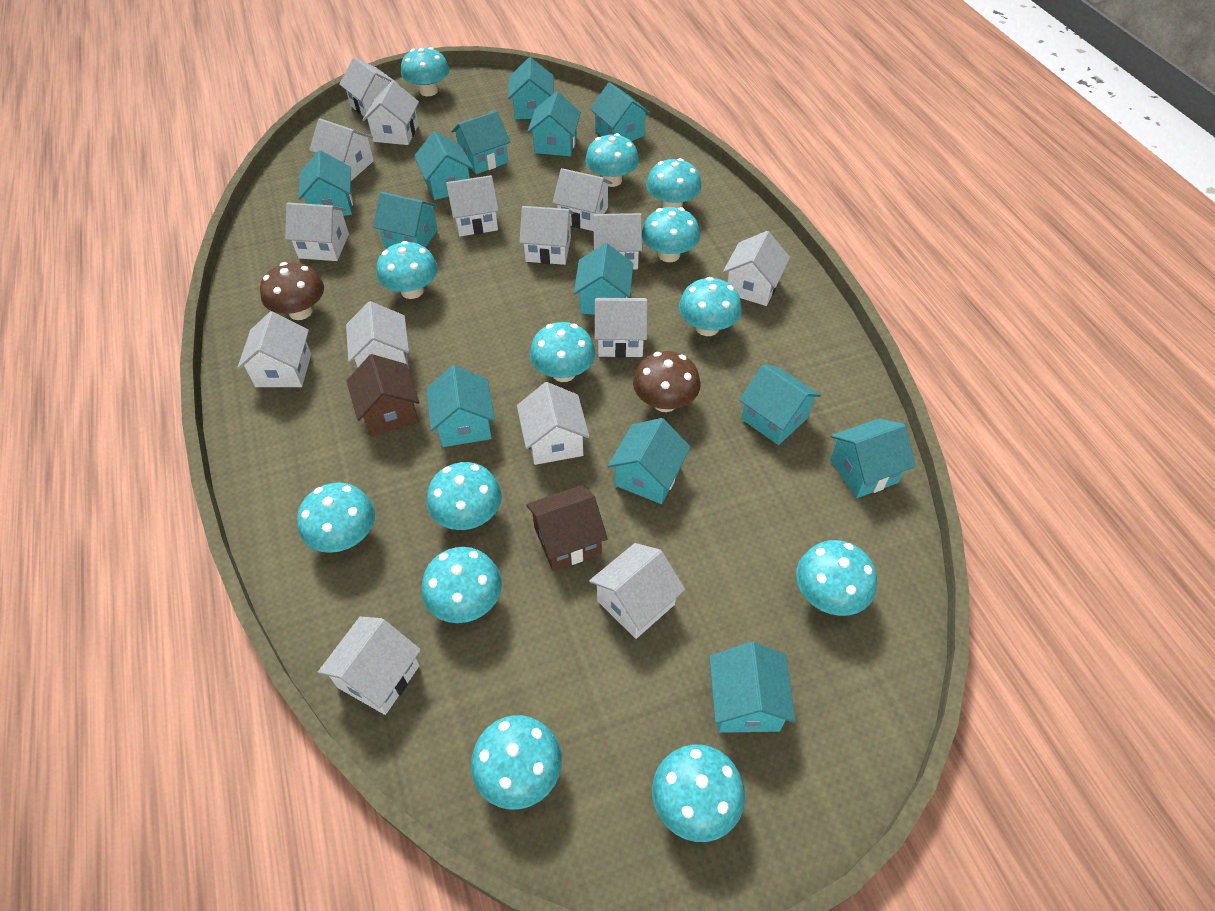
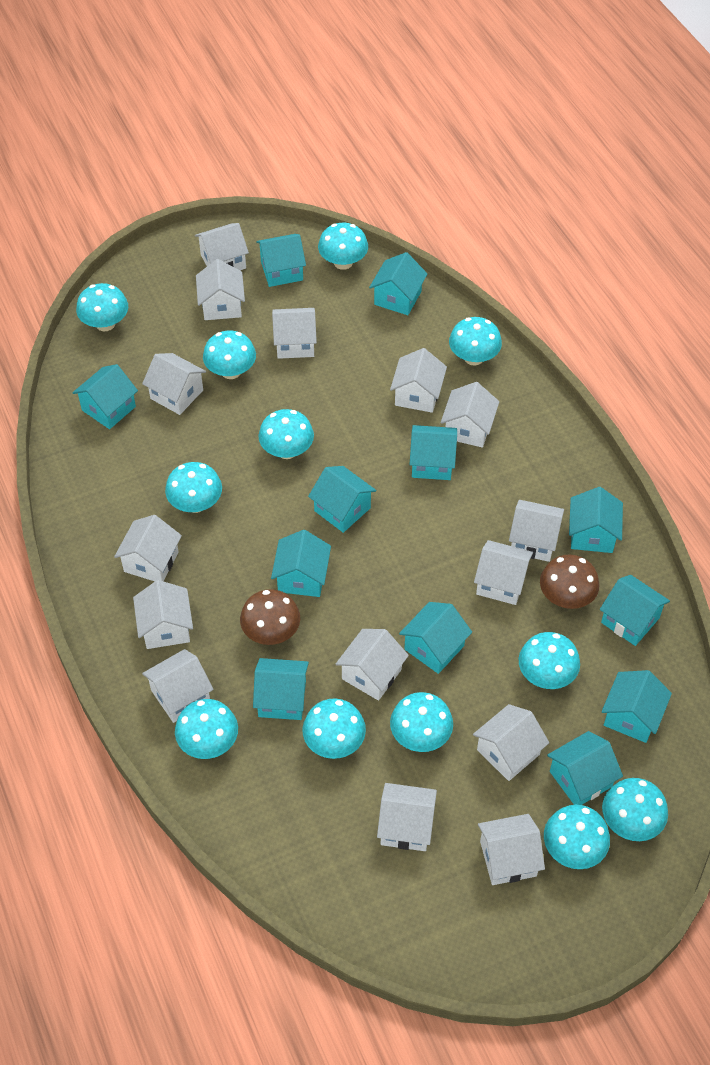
brown house: [347,354,420,436] [526,485,608,571] = 2 -> none = 0
turquoise house: [298,150,353,216] [373,192,438,248] [414,131,474,200] [426,365,495,447] [451,111,510,174] [508,57,554,119] [527,91,581,156] [574,243,633,315] [590,82,651,141] [608,418,691,504] [709,642,796,733] [739,364,821,445] [830,419,916,498] = 13 -> [73,364,138,429] [253,658,309,720] [256,234,306,287] [271,530,331,597] [308,466,376,533] [369,252,428,315] [399,602,472,674] [409,425,457,480] [547,731,623,805] [569,487,623,553] [600,575,670,646] [601,670,672,743] = 12
turquoise mushroom: [297,482,375,553] [377,241,438,299] [401,47,449,96] [421,547,502,623] [427,462,502,530] [471,715,562,810] [530,322,595,382] [585,133,639,187] [642,207,700,262] [646,158,702,208] [652,744,745,842] [679,277,742,336] [796,540,877,616] = 13 -> [76,283,128,331] [165,462,222,513] [175,699,238,759] [203,331,256,379] [258,409,314,459] [302,699,366,759] [318,223,368,270] [390,692,453,752] [449,317,502,366] [519,632,580,689] [544,805,610,869] [602,778,668,841] = 12

